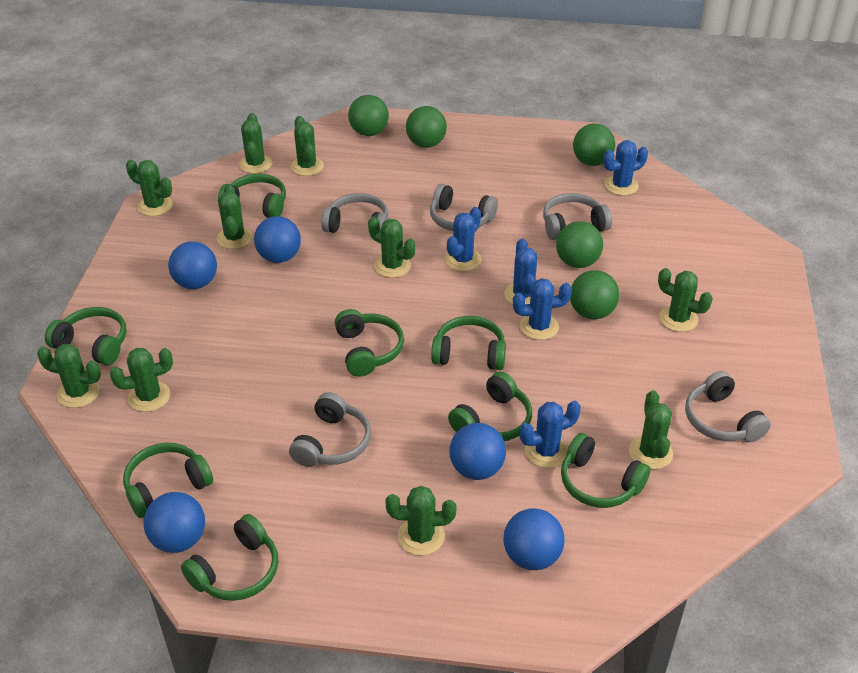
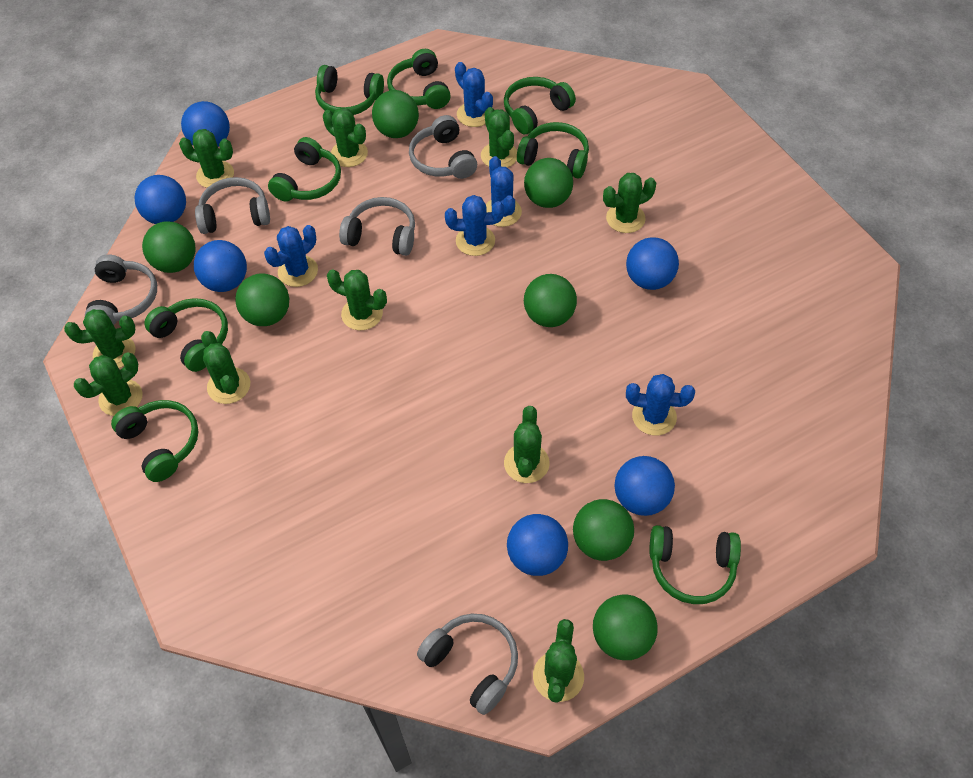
blue ball: [144,492,205,553] [168,241,217,289] [254,216,301,263] [449,423,506,480] [503,508,565,570] = 5 -> [134,175,186,224] [181,101,230,147] [194,240,247,292] [507,514,568,576] [615,456,675,516] [626,237,679,290] = 6
green ball: [348,95,389,136] [406,106,447,148] [556,221,603,268] [570,270,619,319] [573,123,615,166] = 5 -> [142,221,195,273] [235,273,289,326] [372,90,419,138] [524,158,573,208] [524,274,577,327] [573,499,634,561] [593,595,658,660] = 7

